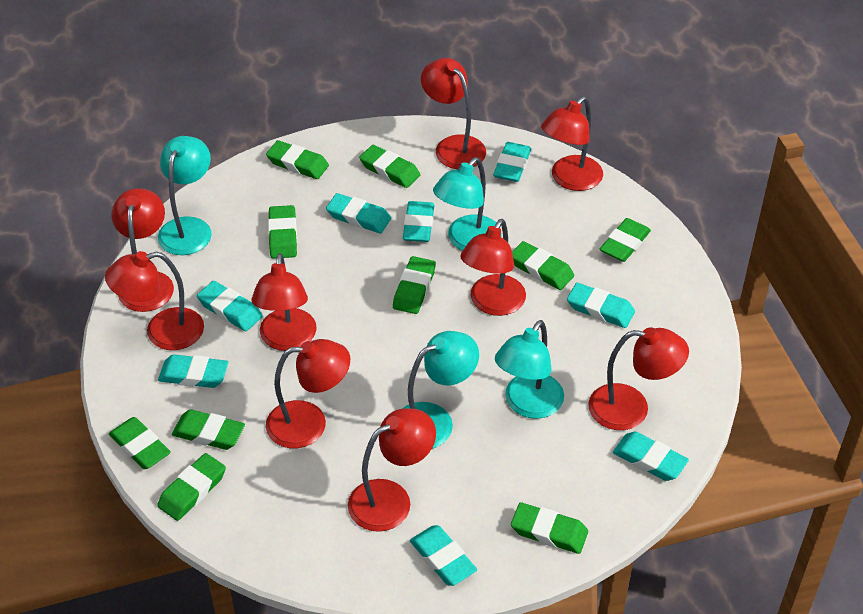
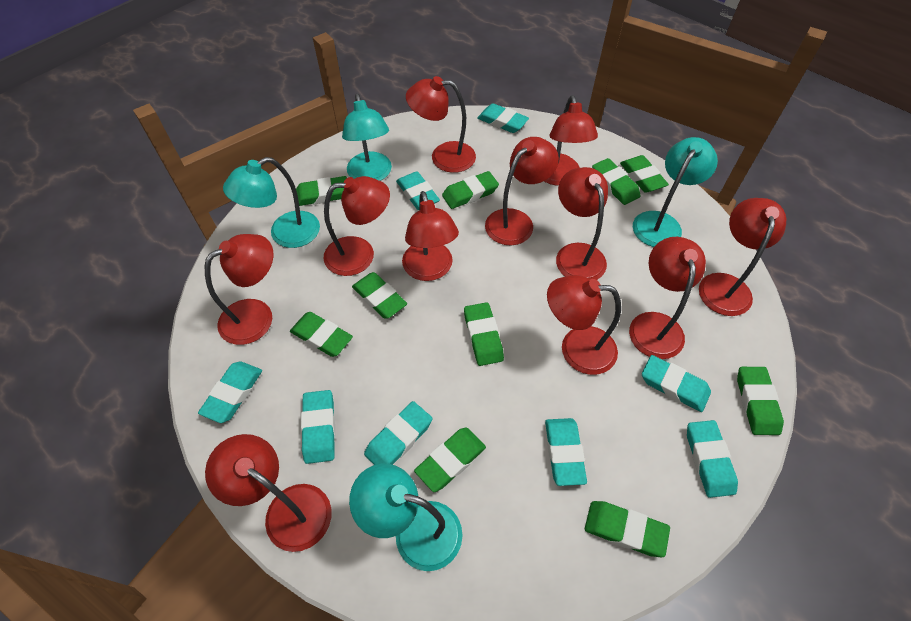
red lamp: [105,251,204,350] [111,188,174,312] [252,253,317,351] [266,339,350,448] [348,408,436,532] [421,58,486,169] [460,219,526,316] [541,96,603,191] [588,327,689,430] = 9 -> [205,234,273,345] [205,434,331,552] [324,176,390,276] [402,191,459,281] [406,76,476,173] [485,137,559,245] [544,95,598,186] [547,275,621,375] [556,167,608,280] [629,237,706,359] [699,198,786,316] = 11

